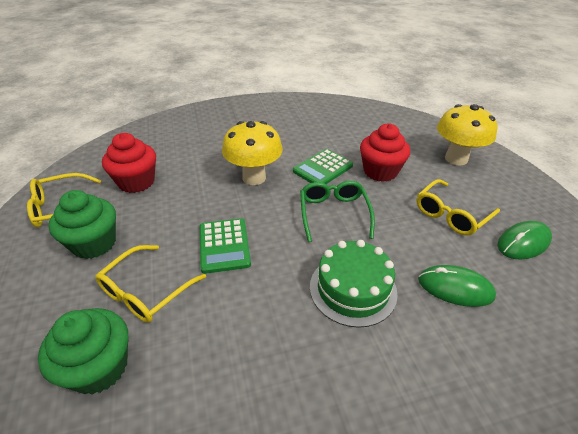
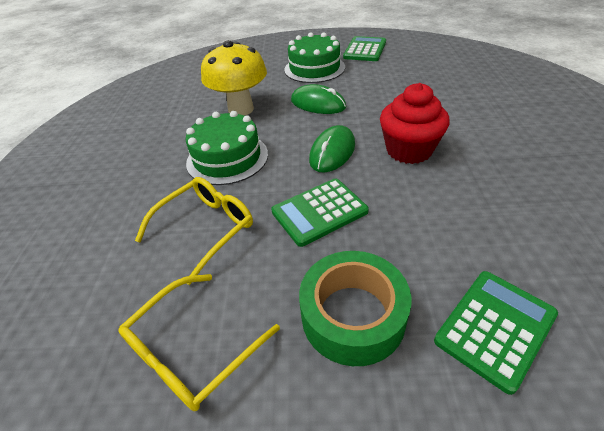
green cake: [310,240,398,328] = 1 -> [186,111,268,185] [284,32,345,83] = 2
green calculator: [200,218,251,274] [293,149,353,184] = 2 -> [271,178,369,247] [343,36,386,61] [434,271,558,395] = 3
green cupcake: [38,308,128,395] [49,190,116,259] = 2 -> none = 0
green glasses: [300,181,375,242] = 1 -> none = 0
green tape: none = 0 -> [299,251,411,366] = 1
red cupcake: [102,133,156,193] [360,124,410,182] = 2 -> [380,83,450,164] = 1
yellow glasses: [27,173,101,227] [95,245,206,323] [416,179,500,236] = 3 -> [118,274,280,411] [135,177,253,285] = 2
yellow mushroom: [222,121,283,185] [437,104,497,165] = 2 -> [201,40,267,116] = 1

